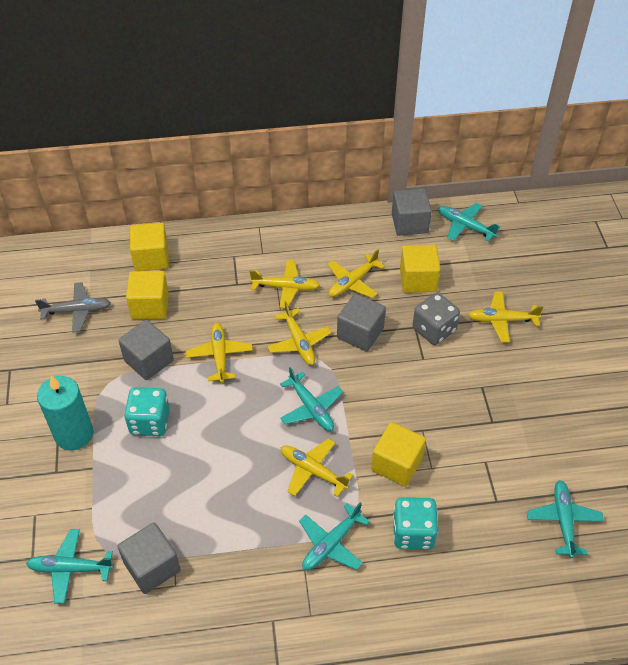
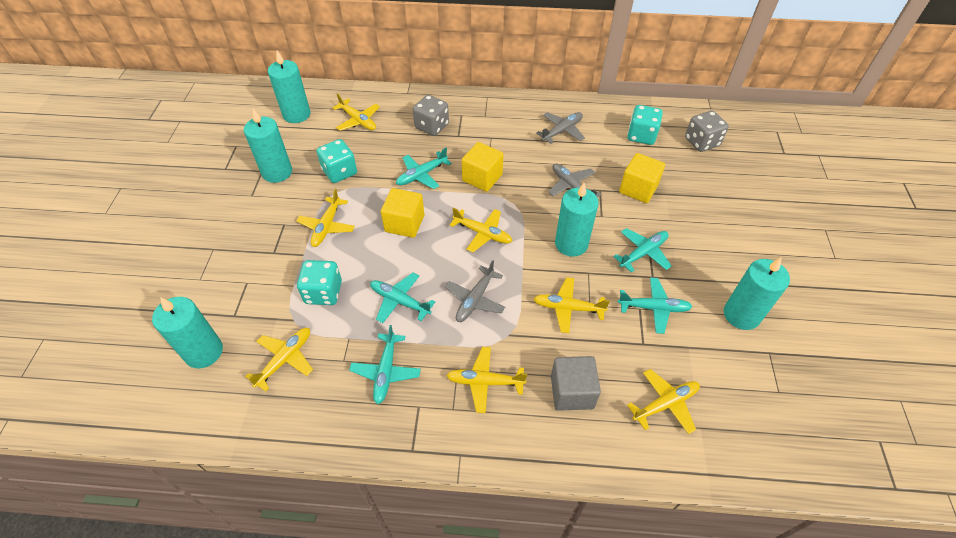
grey cube: [117,522,181,594] [118,320,174,380] [337,293,386,351] [392,188,432,236] = 4 -> [551,356,601,411] = 1
grey dice: [412,293,460,345] = 1 -> [413,95,449,136] [685,111,729,152] = 2
grey plane: [35,282,111,333] = 1 -> [445,260,505,322] [536,112,585,144] [548,163,602,198] = 3
turquoise candle: [37,376,93,451] = 1 -> [152,297,223,368] [244,109,292,183] [268,51,311,123] [555,183,599,257] [724,257,790,330] = 5
turquoise dice: [124,387,170,436] [393,497,438,550] = 2 -> [297,260,342,305] [317,139,357,183] [627,105,663,145] = 3
yellow cube: [126,271,169,319] [130,223,169,271] [371,422,426,487] [400,245,441,293] = 4 -> [381,188,424,238] [462,142,503,192] [619,153,665,203] = 3
yellow plane: [186,323,253,383] [249,260,320,308] [267,301,332,365] [281,438,354,497] [328,249,385,298] [468,291,543,342] = 6 -> [245,328,313,391] [296,189,355,247] [333,93,380,131] [446,347,527,413] [449,208,512,252] [534,277,610,333] [627,369,700,434] = 7

